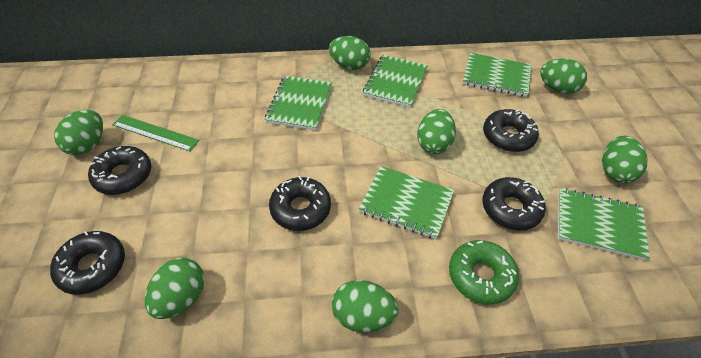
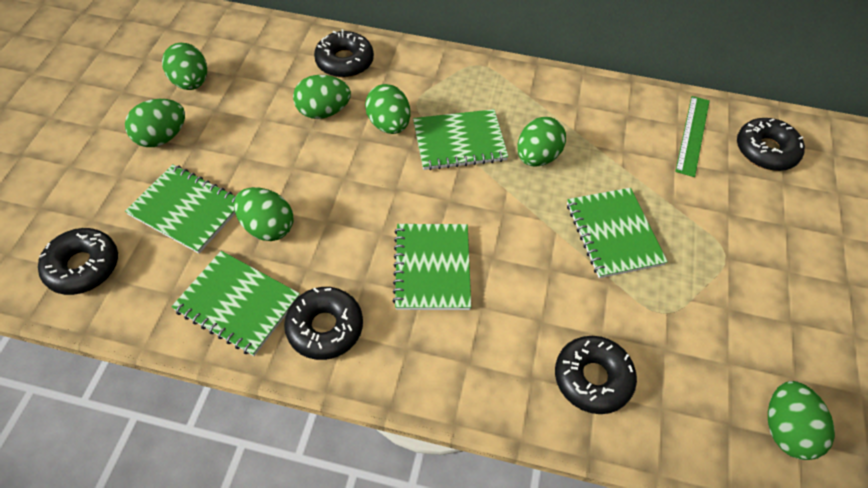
green donut: [449,240,519,304] = 1 -> none = 0

